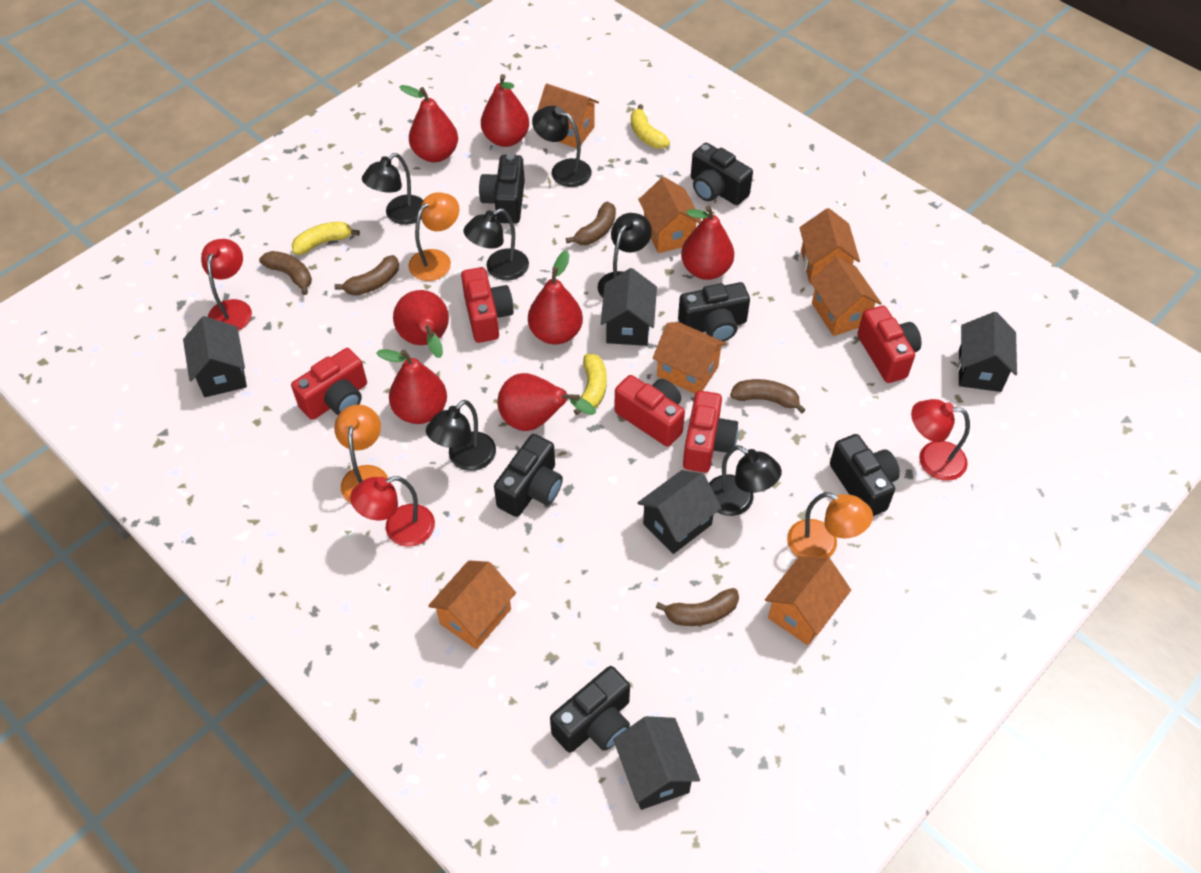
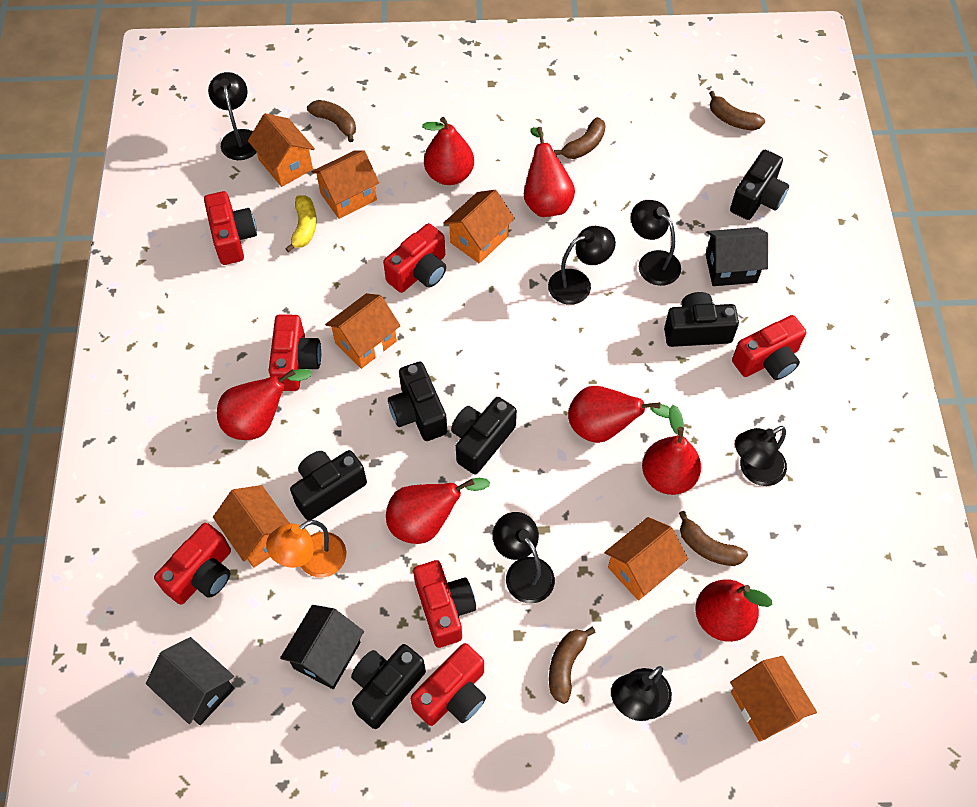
black house: [183,316,247,397] [601,268,657,346] [613,716,700,810] [638,470,722,554] [958,312,1017,392] = 5 -> [146,637,234,725] [280,605,364,689] [705,227,768,286] = 3
orange lamp: [334,404,388,503] [408,192,459,281] [787,492,873,558] = 3 -> [266,520,347,577] = 1
red camera: [291,348,367,420] [461,267,514,343] [614,375,685,447] [683,391,738,473] [857,306,921,383] = 5 -> [154,523,231,605] [204,191,257,265] [269,314,321,391] [383,223,446,293] [410,643,486,726] [413,560,476,648] [732,315,806,380] = 7
red lamp: [201,239,252,331] [350,476,435,547] [911,399,970,481] = 3 -> none = 0
yellow banana: [292,222,360,255] [574,354,607,415] [631,104,670,149] = 3 -> [285,195,317,253] = 1

